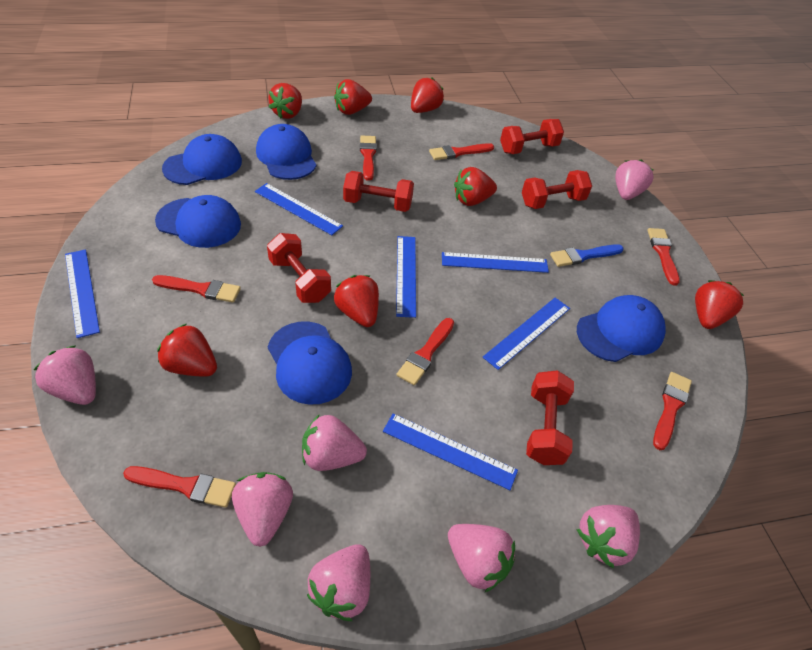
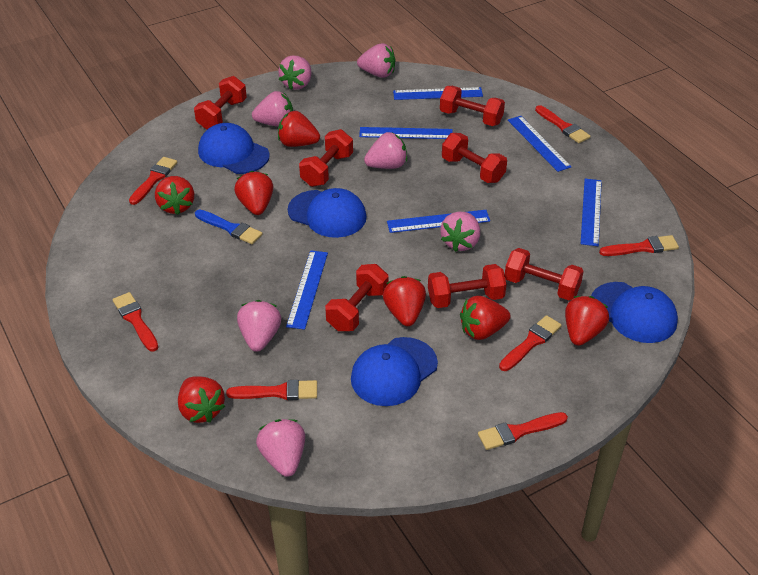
blue cap: [155,195,241,248] [162,134,242,185] [256,124,316,180] [268,321,352,405] [577,295,666,362] = 5 -> [198,123,269,174] [288,188,367,238] [351,337,438,406] [591,282,678,343] = 4
red dumbbell: [267,233,331,303] [343,171,414,212] [500,119,564,154] [522,170,592,209] [526,370,574,465] = 5 -> [194,76,247,130] [299,129,353,187] [325,264,389,331] [428,264,507,308] [440,86,505,126] [442,133,507,183] [505,248,584,300] = 7

